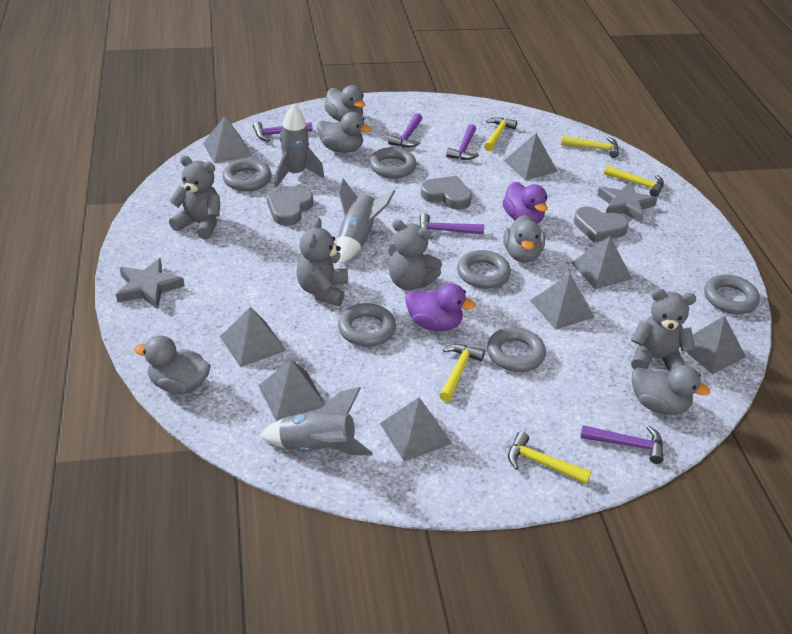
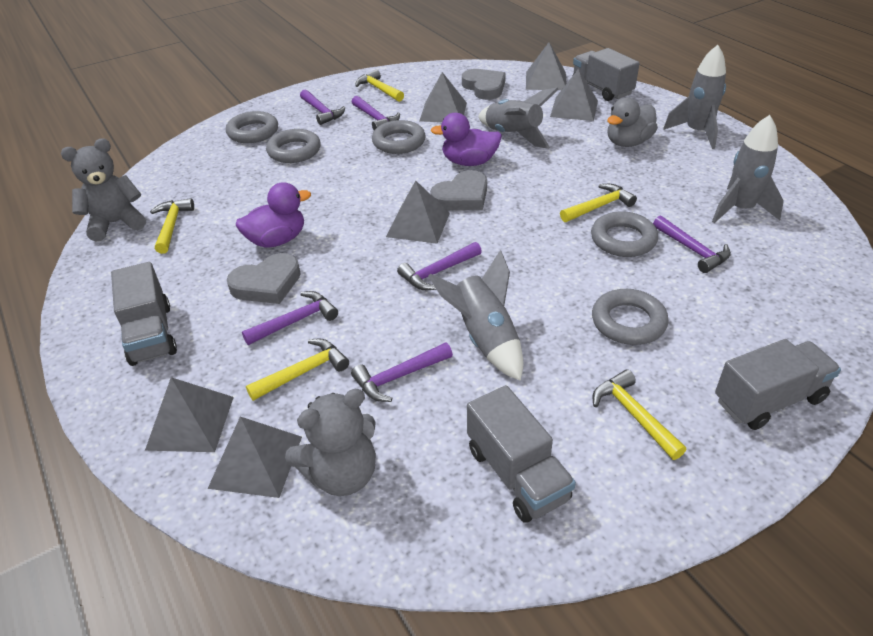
grey duck: [134,335,211,394] [317,112,372,153] [324,85,366,122] [504,215,545,263] [632,365,711,415] = 5 -> [607,97,658,147] = 1
grey pyramid: [203,116,252,163] [220,307,286,367] [258,359,325,421] [380,398,452,461] [504,133,558,181] [530,274,594,330] [571,236,632,289] [685,315,746,374] = 8 -> [145,377,234,452] [208,417,302,498] [386,181,450,244] [419,72,467,122] [526,43,567,90] [550,68,598,121] = 6
grey ring: [222,159,272,191] [338,303,396,347] [369,147,416,178] [457,250,511,289] [487,327,546,372] [704,274,760,314] = 6 -> [226,111,278,143] [266,129,321,163] [372,120,426,154] [591,211,658,257] [592,289,669,345] = 5
grey rocket: [259,387,373,455] [275,104,324,187] [337,178,395,264] = 3 -> [428,250,523,381] [478,88,559,149] [663,45,726,149] [712,115,784,223] = 4
grey star: [116,258,185,310] [597,182,657,223] = 2 -> none = 0
grey teddy bear: [169,155,220,239] [296,217,348,306] [388,219,442,290] [631,289,696,372] = 4 -> [61,138,146,242] [285,389,376,496] = 2
grey truck: none = 0 -> [111,262,177,366] [467,385,576,523] [573,48,640,101] [715,339,841,430] = 4
purple hammer: [253,122,313,142] [388,113,422,147] [419,213,484,239] [446,124,479,160] [580,425,664,464] = 5 -> [242,291,338,345] [300,90,346,125] [351,342,453,402] [352,96,400,130] [397,242,482,290] [653,216,731,273] = 6

